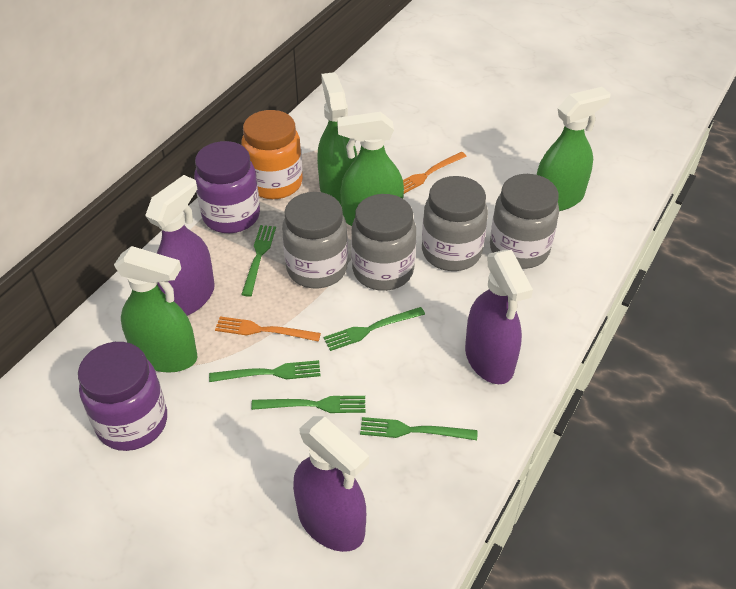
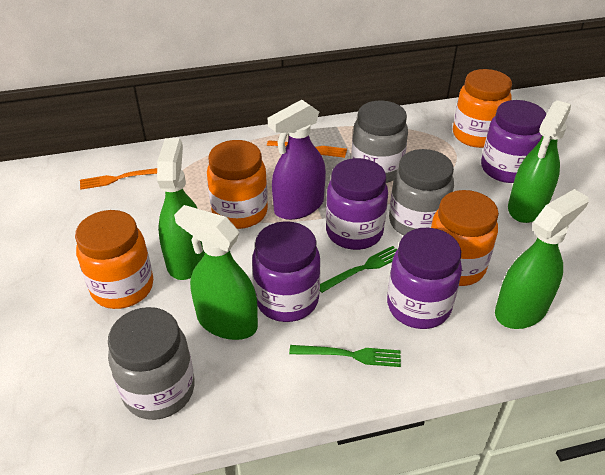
green fork: [209,360,321,382] [241,225,276,297] [251,396,365,413] [323,307,425,351] [360,417,477,440] = 5 -> [289,345,401,367] [319,246,397,293] = 2
grey jar: [282,192,348,288] [351,194,416,291] [422,176,488,271] [490,174,559,269] = 4 -> [108,307,195,420] [351,101,408,183] [389,149,454,235] = 3
orange jar: [241,110,303,199] = 1 -> [75,210,153,309] [207,140,268,229] [431,190,499,286] [453,69,512,148] = 4
purple jar: [78,342,167,451] [194,141,260,233] = 2 -> [252,221,321,322] [326,158,388,250] [387,228,462,329] [481,100,546,183] = 4
purple spray bottle: [145,175,215,316] [293,416,369,552] [465,250,533,384] = 3 -> [268,100,326,220] = 1

